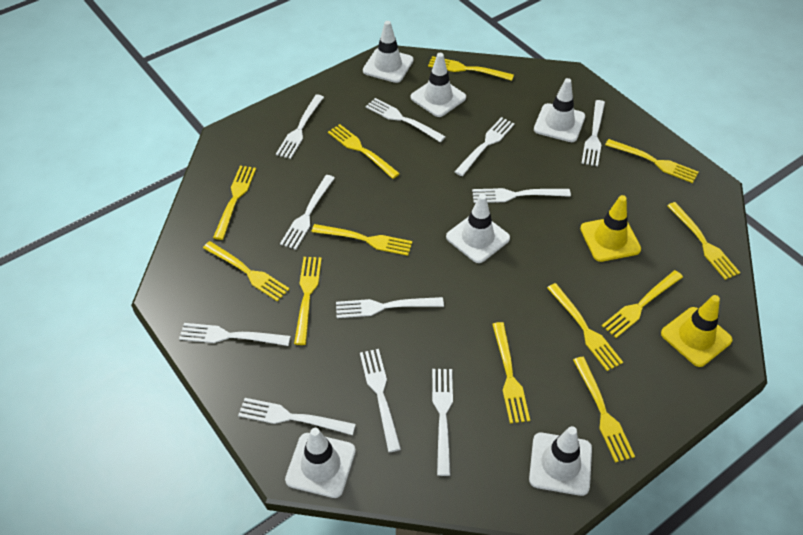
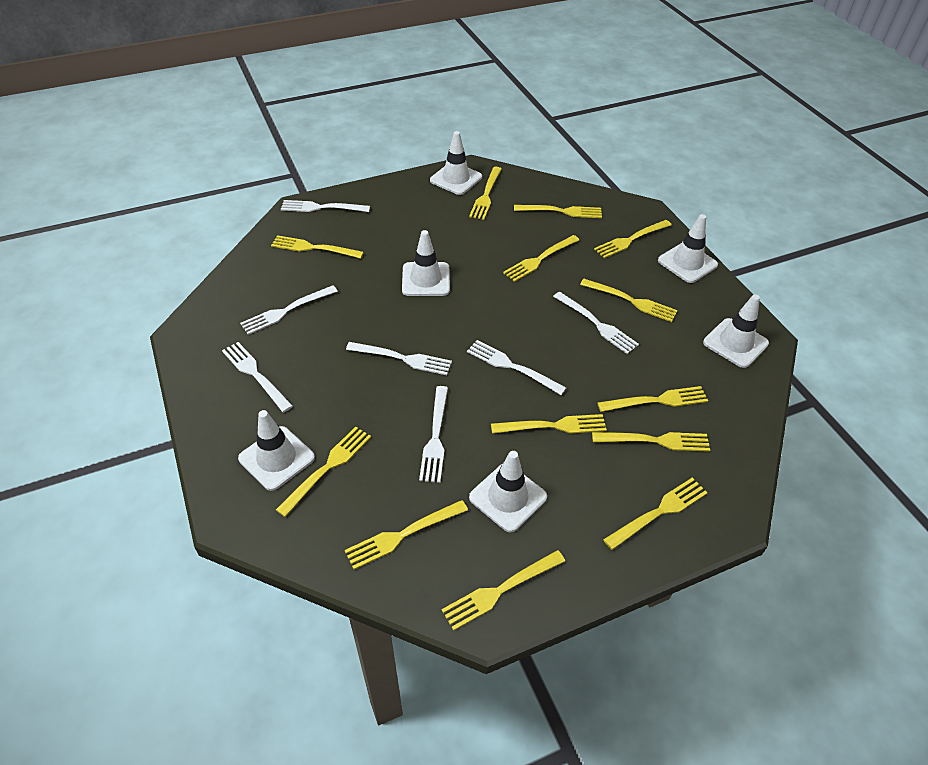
white fork: [179,323,290,346] [238,398,356,435] [276,94,324,159] [280,175,335,250] [336,297,444,318] [360,349,401,452] [366,98,446,142] [432,369,453,476] [454,117,515,176] [472,188,571,203] [581,100,605,166] = 11 -> [222,342,293,412] [240,285,338,335] [281,200,370,212] [346,342,452,375] [419,386,448,483] [467,340,566,395] [553,292,639,354] = 7
yellow fork: [203,241,289,301] [213,166,256,240] [294,257,322,345] [312,224,413,256] [328,124,400,179] [428,56,514,81] [492,322,530,423] [547,283,623,371] [573,357,635,463] [602,270,683,338] [605,139,698,183] [667,202,740,280] = 12 -> [271,235,364,259] [276,426,371,517] [345,500,468,570] [442,550,565,631] [469,167,501,220] [491,414,607,434] [503,235,579,282] [514,205,602,218] [580,279,678,322] [592,432,710,452] [594,220,672,258] [597,386,708,412] [603,478,708,550] = 13
yellow traffic cone: [580,195,641,262] [661,295,733,367] = 2 -> none = 0

